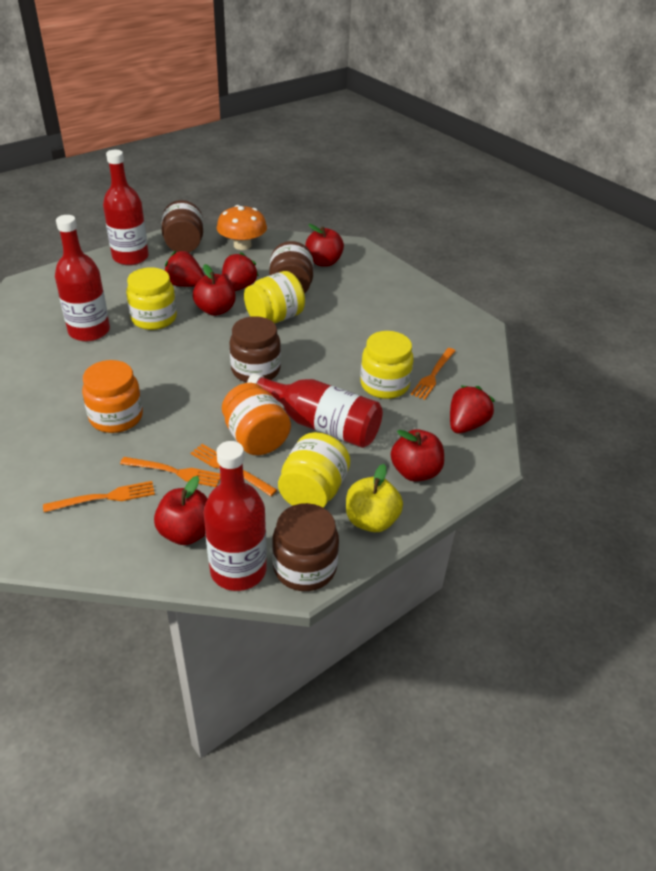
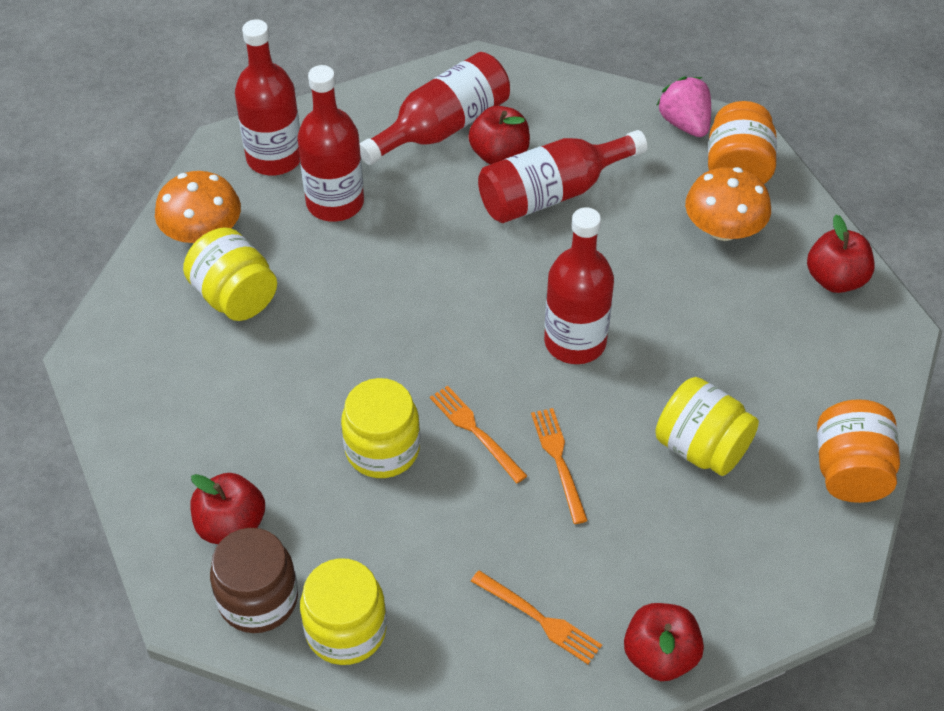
brown jar: [161,200,203,253] [229,316,281,383] [269,241,314,294] [272,503,339,591] = 4 -> [210,528,298,633] = 1
orange fork: [43,481,155,512] [120,457,220,487] [191,444,277,496] [411,348,455,400] = 4 -> [430,386,527,483] [471,570,602,664] [531,408,588,524] = 3
orange mushroom: [217,205,267,250] = 1 -> [155,171,241,243] [685,167,771,241] = 2
pink strawberry: none = 0 -> [656,76,711,137] = 1
red bottle: [55,215,110,341] [103,150,149,265] [203,441,267,591] [247,373,383,448] = 4 -> [235,20,300,175] [297,65,364,222] [359,52,510,165] [478,130,648,223] [544,207,614,364] = 5
red strawberry: [165,251,205,287] [222,252,259,291] [450,385,495,434] = 3 -> none = 0
yellow apple: [346,464,403,532] = 1 -> none = 0

